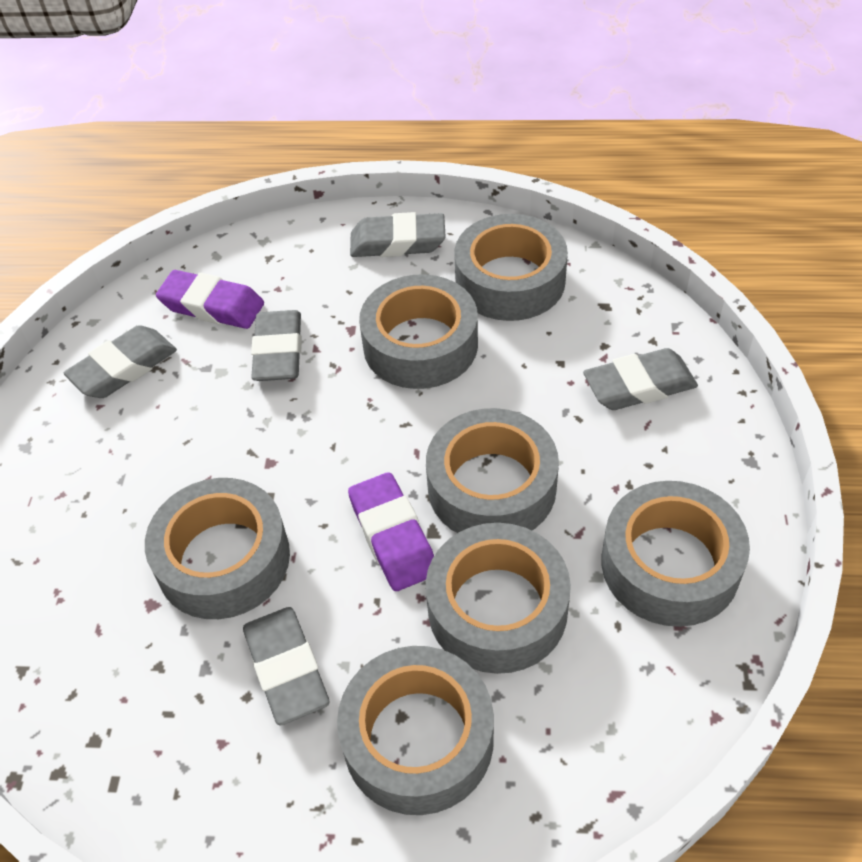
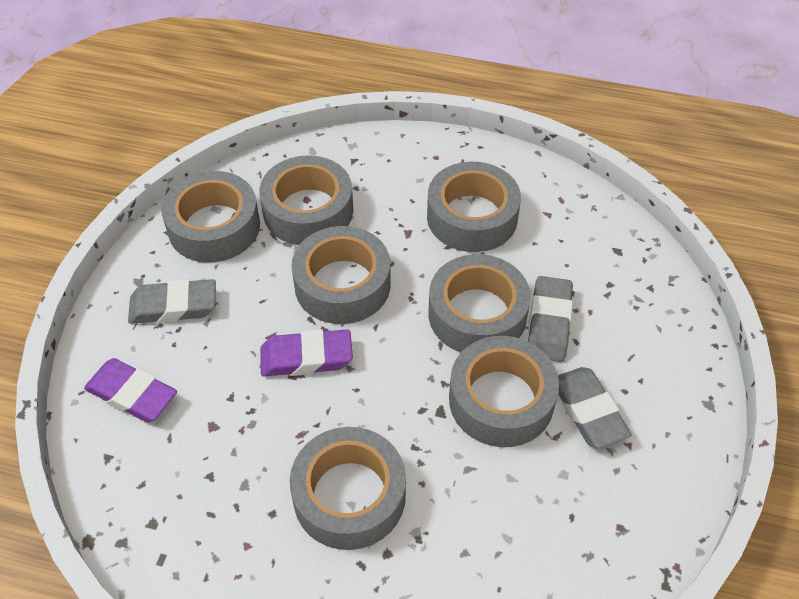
grey eraser: [64,325,177,398] [243,607,330,726] [251,310,302,381] [350,212,446,257] [583,348,698,410] = 5 -> [128,279,216,324] [528,276,573,362] [558,367,632,448] = 3

